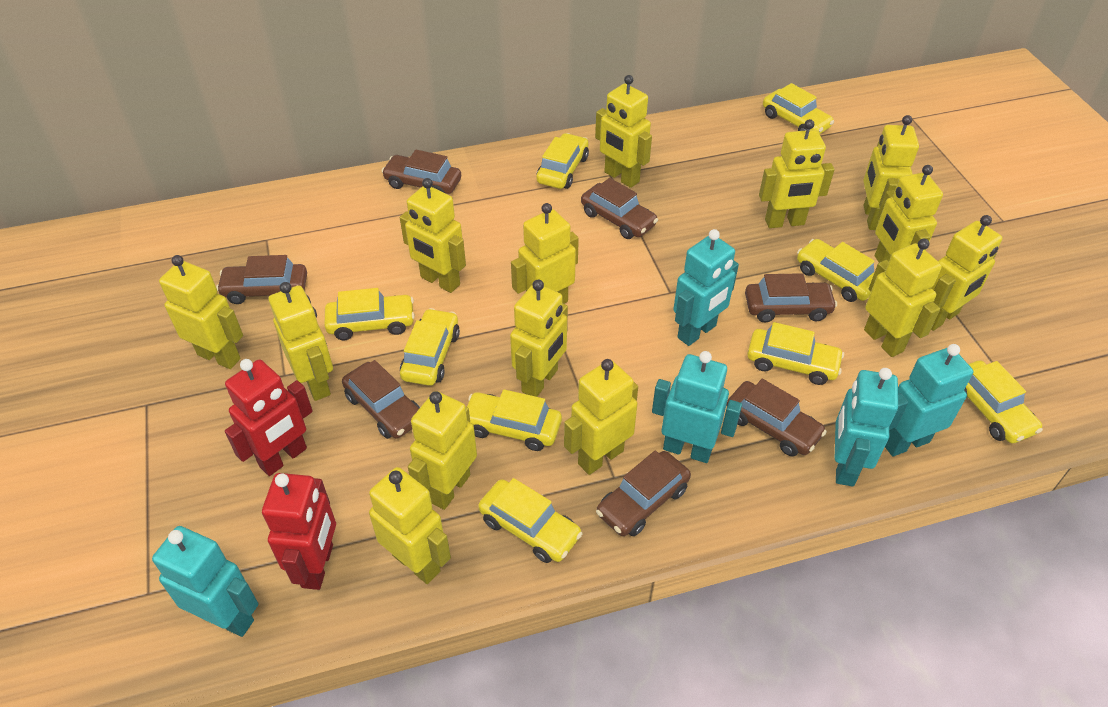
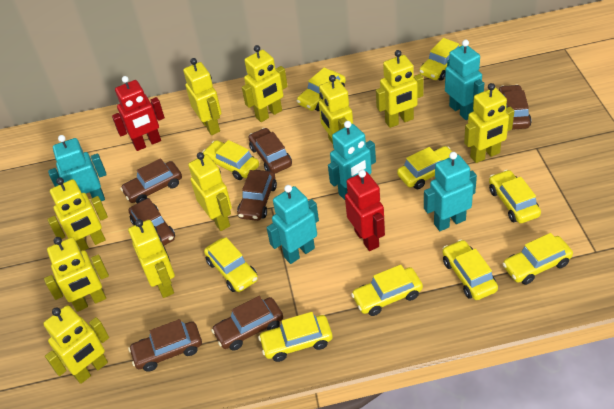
yellow car: [325,288,415,340] [400,308,460,386] [467,389,562,451] [478,478,583,563] [536,133,589,189] [747,322,844,385] [763,83,834,134] [797,239,875,302] [964,360,1043,443] = 9 -> [202,140,259,180] [204,237,258,292] [258,312,333,362] [297,67,346,111] [351,265,423,316] [397,146,452,189] [419,38,462,81] [442,239,498,300] [489,170,541,224] [502,233,573,285] = 10
yellow robot: [159,255,243,369] [269,282,333,401] [369,467,451,584] [400,178,466,293] [408,391,477,510] [510,280,568,397] [511,203,579,304] [564,359,638,475] [595,75,652,188] [759,119,835,228] [863,115,919,230] [864,239,942,357] [875,165,943,262] [931,215,1002,331] = 14 -> [43,305,109,384] [44,237,109,312] [47,177,108,251] [128,219,175,298] [183,58,221,135] [188,152,232,231] [242,45,288,122] [318,75,353,144] [376,50,424,128] [464,83,514,163] = 10

